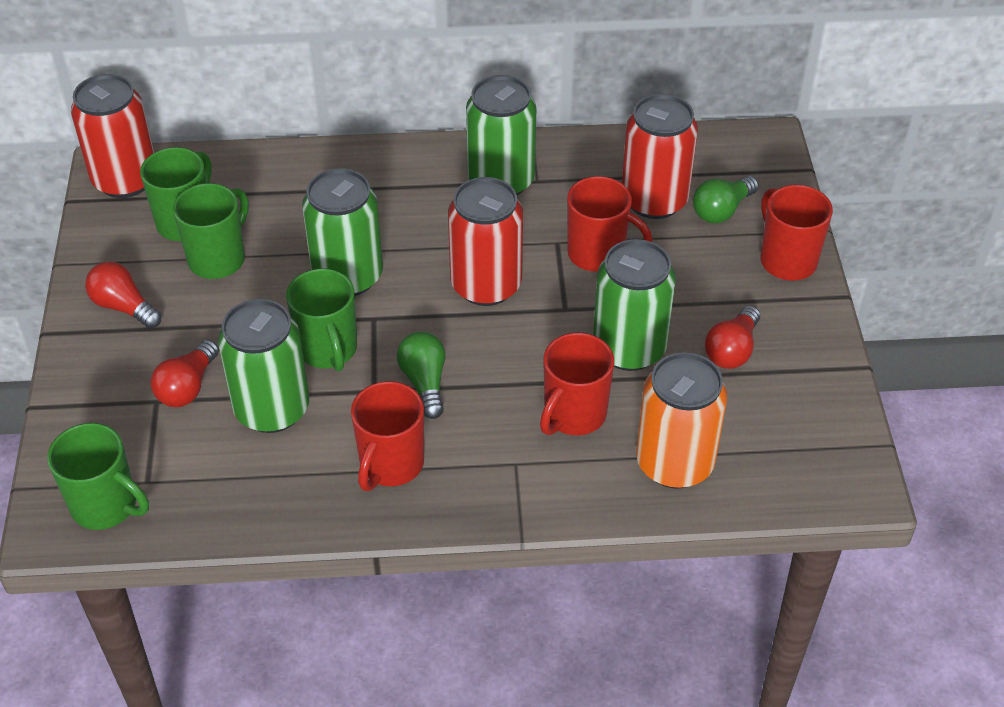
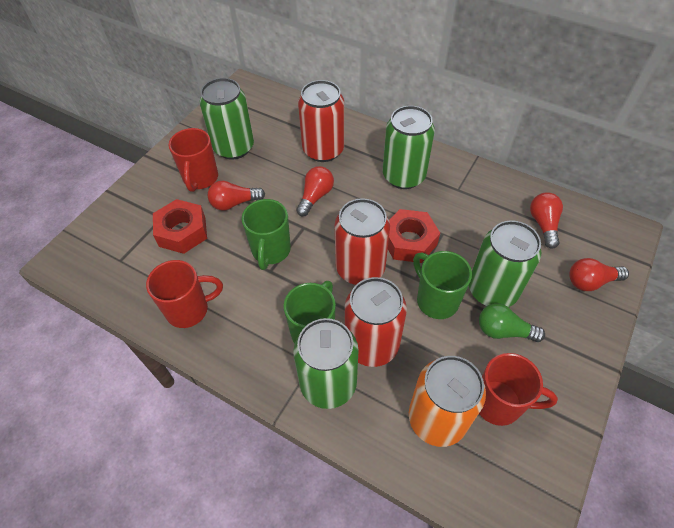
green light bulb: [397,331,446,419] [693,176,759,223] = 2 -> [479,303,545,342] = 1
green mug: [47,423,149,530] [140,147,212,241] [173,183,249,279] [286,269,357,372] = 4 -> [242,199,291,270] [284,281,336,344] [413,251,472,319] = 3
red light bulb: [85,262,162,329] [151,340,219,407] [705,305,760,369] = 3 -> [208,181,265,210] [296,166,334,216] [530,192,563,249] [569,258,629,291] = 4
red mug: [351,381,424,491] [540,333,614,435] [567,176,652,272] [761,185,833,281] = 4 -> [146,260,223,328] [169,128,218,192] [479,353,558,426] = 3
red nut: none = 0 -> [153,199,207,254] [388,209,440,263] = 2

